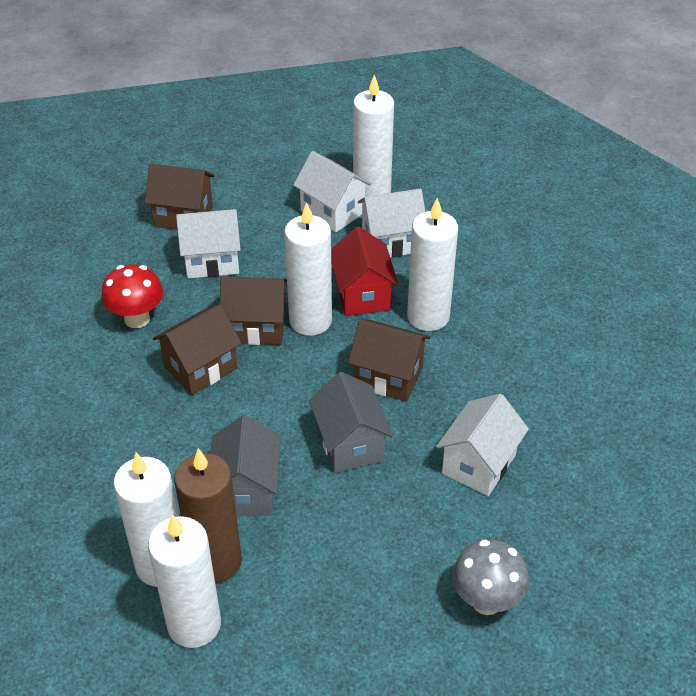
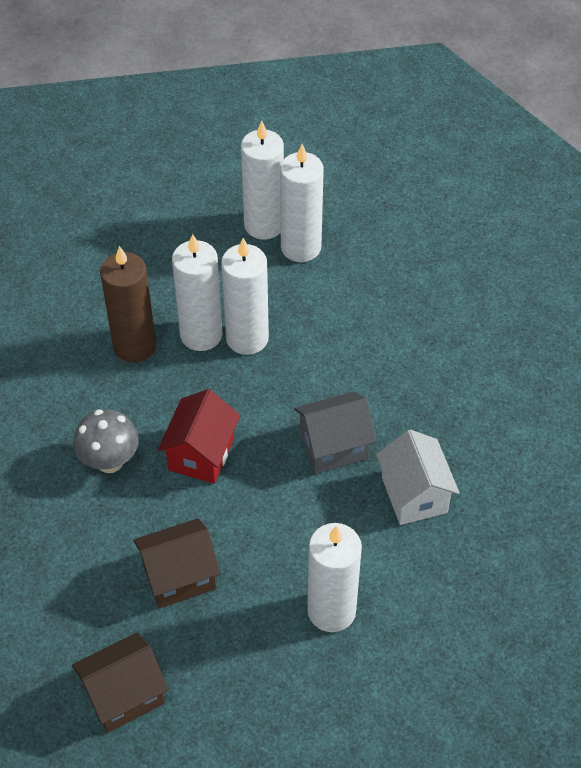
brown house: [144,164,215,230] [153,304,242,395] [220,276,287,345] [348,319,430,402] = 4 -> [72,632,169,733] [133,518,221,608] = 2
grey house: [210,415,281,516] [309,372,393,473] = 2 -> [294,391,376,474] = 1
red mushroom: [101,264,163,328] = 1 -> none = 0
white house: [176,209,241,279] [293,151,371,233] [358,188,425,258] [436,394,529,496] = 4 -> [376,429,460,525] = 1

